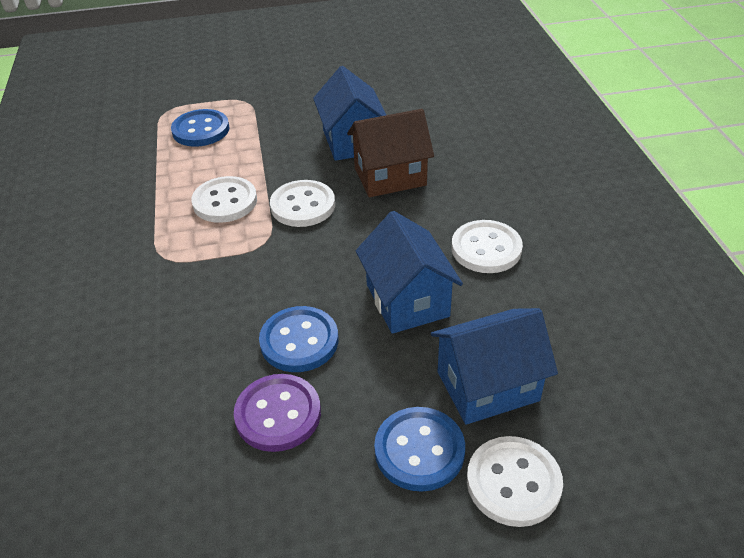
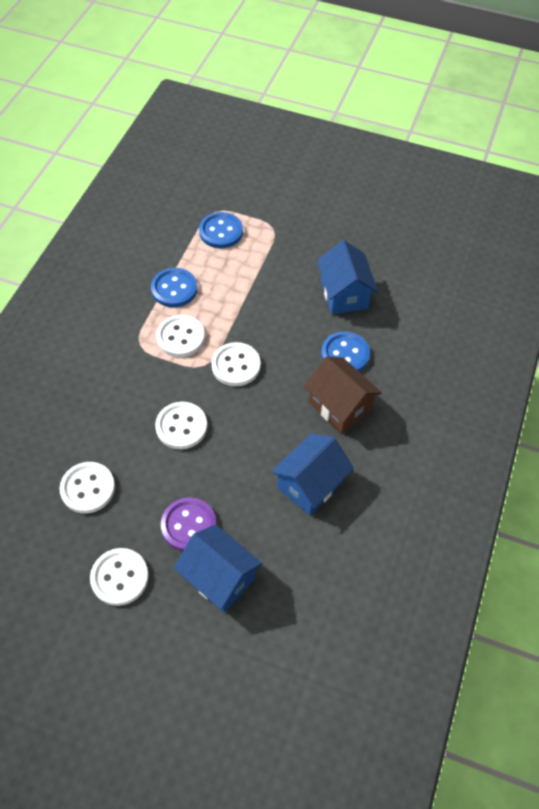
white button: [191,176,257,223] [270,180,335,227] [451,220,523,273] [467,436,563,527] = 4 -> [60,462,115,514] [90,548,149,606] [155,402,207,449] [156,315,205,357] [211,342,261,386] = 5

